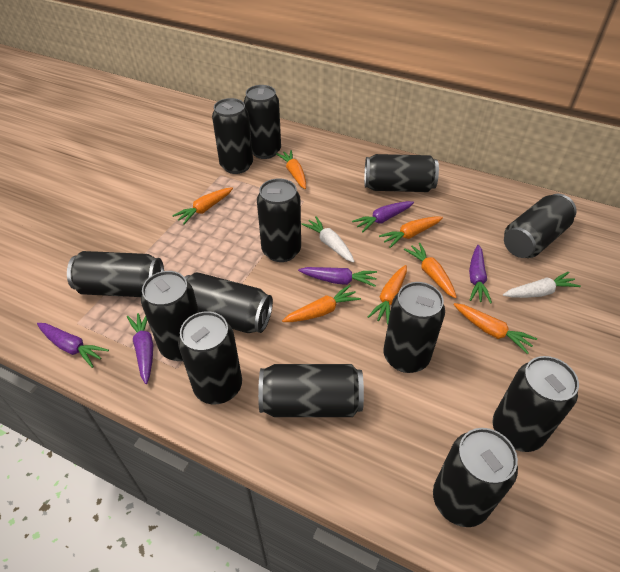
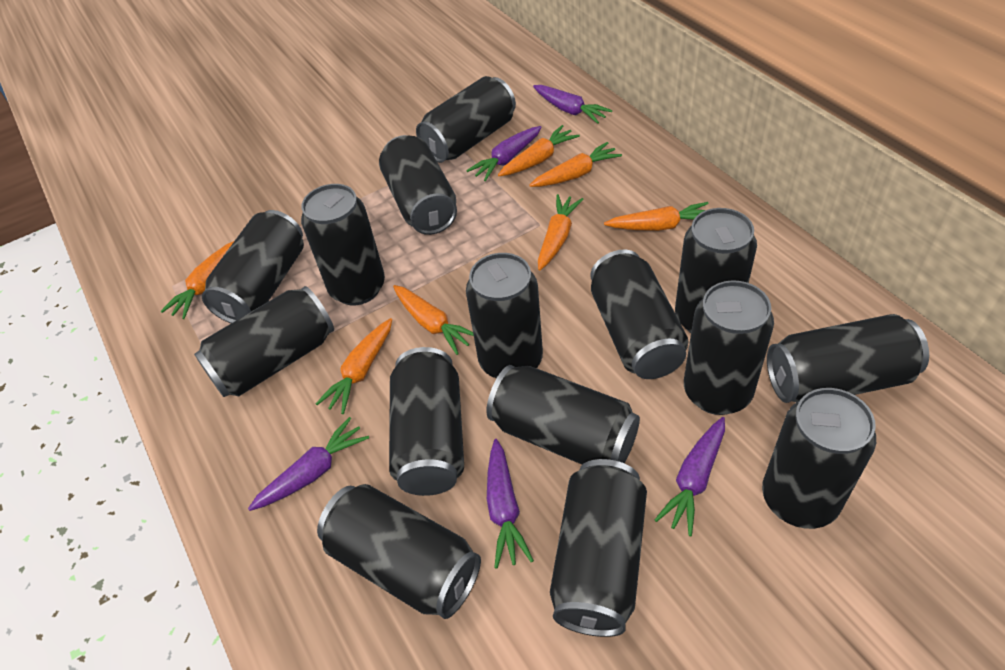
black can: [67,251,164,297] [141,271,199,361] [178,311,242,405] [185,272,273,333] [212,98,253,174] [244,85,281,159] [257,178,301,262] [258,364,364,417] [364,154,439,192] [383,282,445,373] [433,428,518,527] [492,356,579,452] [504,194,577,258] = 13 -> [194,286,334,397] [202,210,304,323] [301,184,385,305] [317,484,481,619] [379,135,457,235] [389,347,464,496] [416,76,516,163] [466,253,543,378] [487,365,640,465] [550,459,647,637] [590,249,689,379] [675,208,757,333] [684,280,774,415] [762,388,876,529] [767,314,929,403] = 15
white carrot: [301,216,355,263] [503,272,581,298] = 2 -> none = 0

